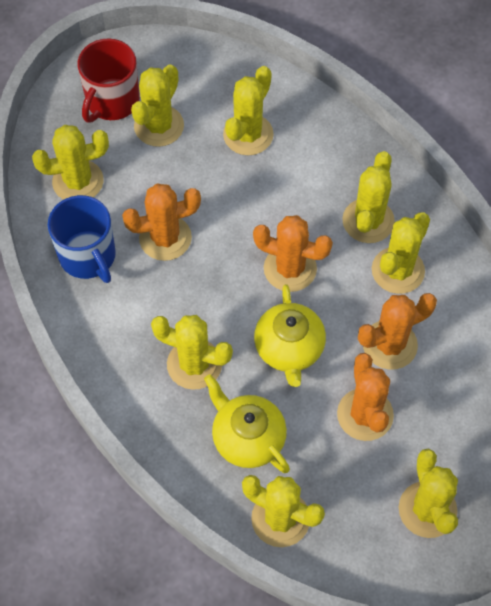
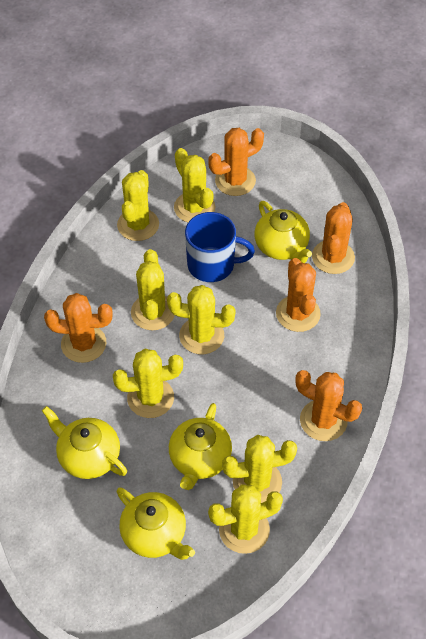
orange cactus: [122,183,201,261] [253,215,333,292] [337,353,394,441] [358,293,437,370] = 4 -> [44,293,113,363] [208,128,264,196] [276,258,321,332] [295,370,362,441] [312,202,355,274] = 5
red mug: [78,39,140,123] = 1 -> none = 0
yellow cactus: [32,125,109,200] [131,64,184,147] [151,315,233,390] [223,66,274,155] [242,475,325,547] [342,151,395,243] [372,212,430,294] [399,449,458,538] = 8 -> [113,349,183,418] [117,170,159,241] [131,249,175,330] [167,285,236,354] [174,148,215,222] [208,484,283,554] [222,435,297,503] = 7
yellow teapot: [204,374,290,473] [254,284,326,387] = 2 -> [42,406,127,479] [116,487,195,560] [169,403,232,490] [255,201,312,263] = 4

